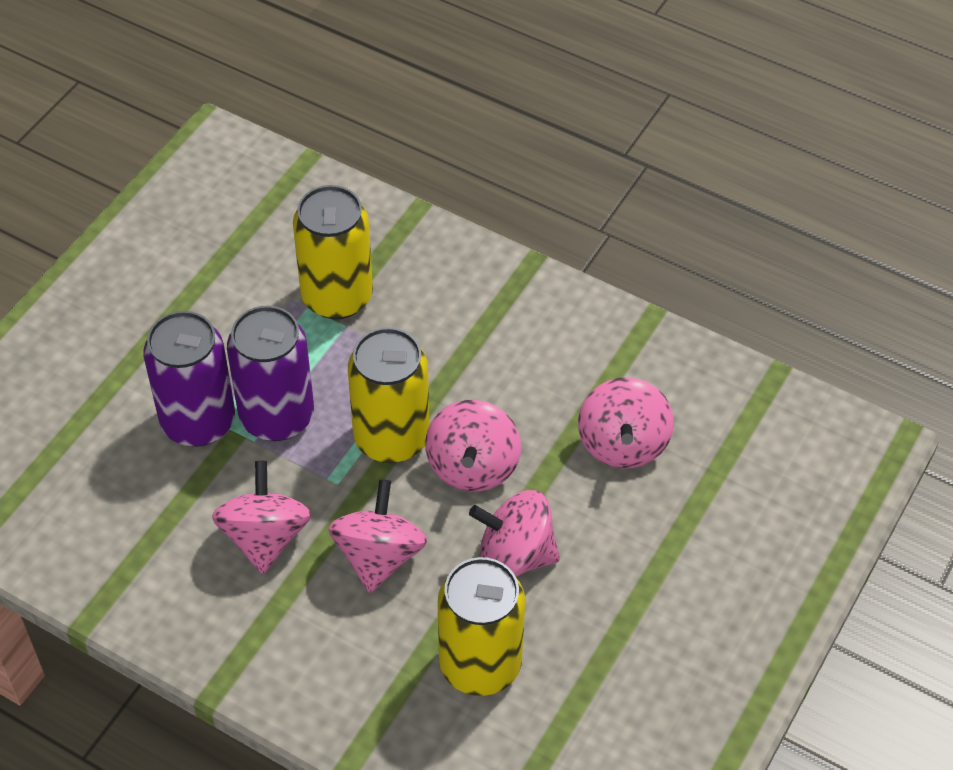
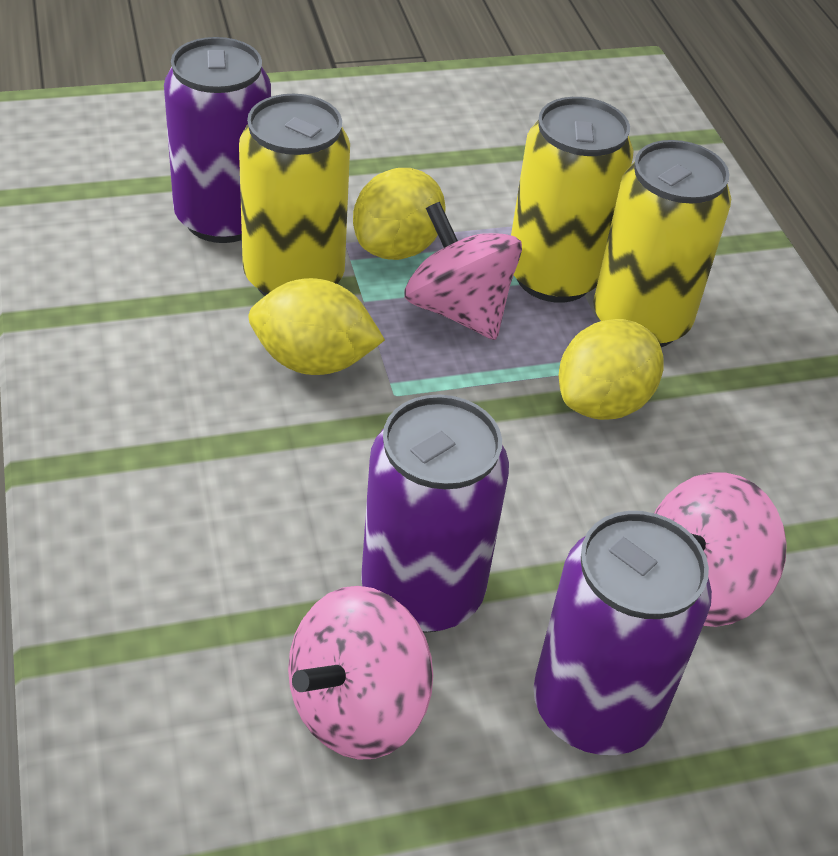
pink spinning top: [212,461,311,574] [328,479,427,593] [425,400,521,491] [469,490,560,577] [578,377,674,469] = 5 -> [288,586,433,760] [404,202,522,340] [655,472,787,627] = 3
purple can: [144,311,235,447] [227,306,314,441] = 2 -> [164,37,271,243] [361,394,509,633] [533,511,712,755] = 3
yellow lemon: none = 0 -> [249,278,385,375] [353,168,446,260] [559,319,664,420] = 3

